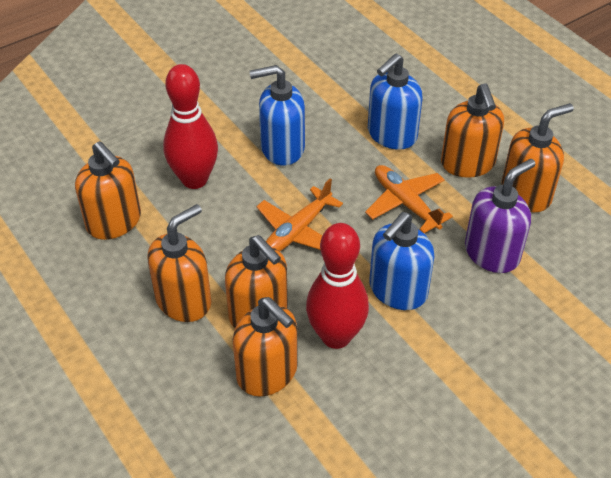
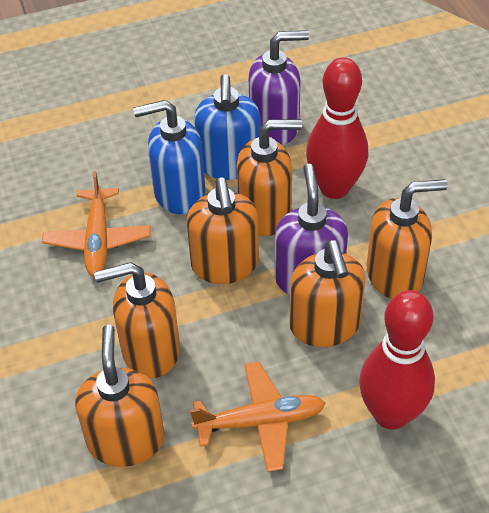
blue soap dispenser: [249,65,305,166] [368,53,422,150] [369,212,434,310] = 3 -> [133,100,205,214] [194,74,260,180] = 2
purple soap dispenser: [465,159,535,273] = 1 -> [249,30,309,145] [275,164,348,295] = 2

